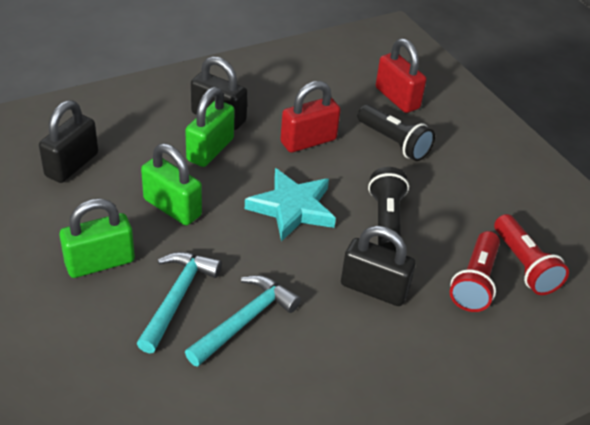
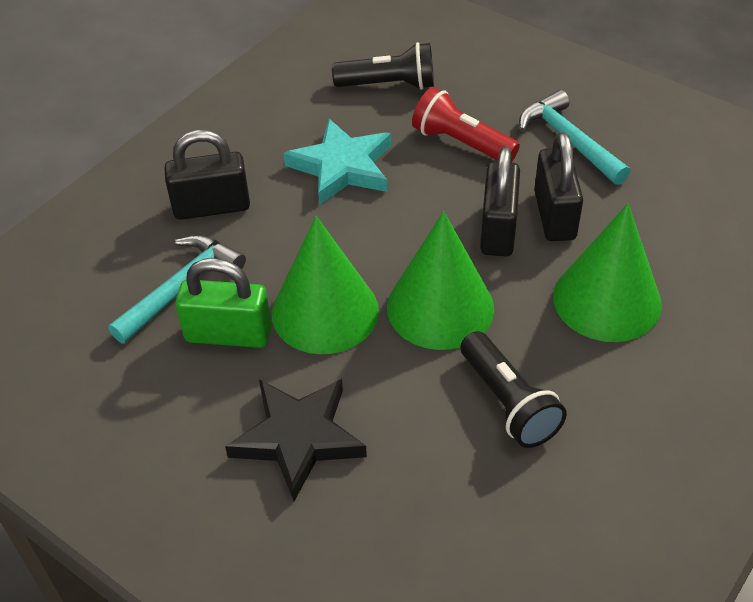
black star: none = 0 -> [225,379,367,501] = 1
green cone: none = 0 -> [272,216,379,354] [387,211,494,350] [553,203,662,342] = 3
green padlock: [60,198,135,278] [141,143,202,226] [185,87,235,167] = 3 -> [175,258,271,348] = 1
red flashlight: [450,231,500,312] [494,214,569,295] = 2 -> [412,87,520,162] = 1
red padlock: [280,81,341,153] [376,38,427,113] = 2 -> none = 0

